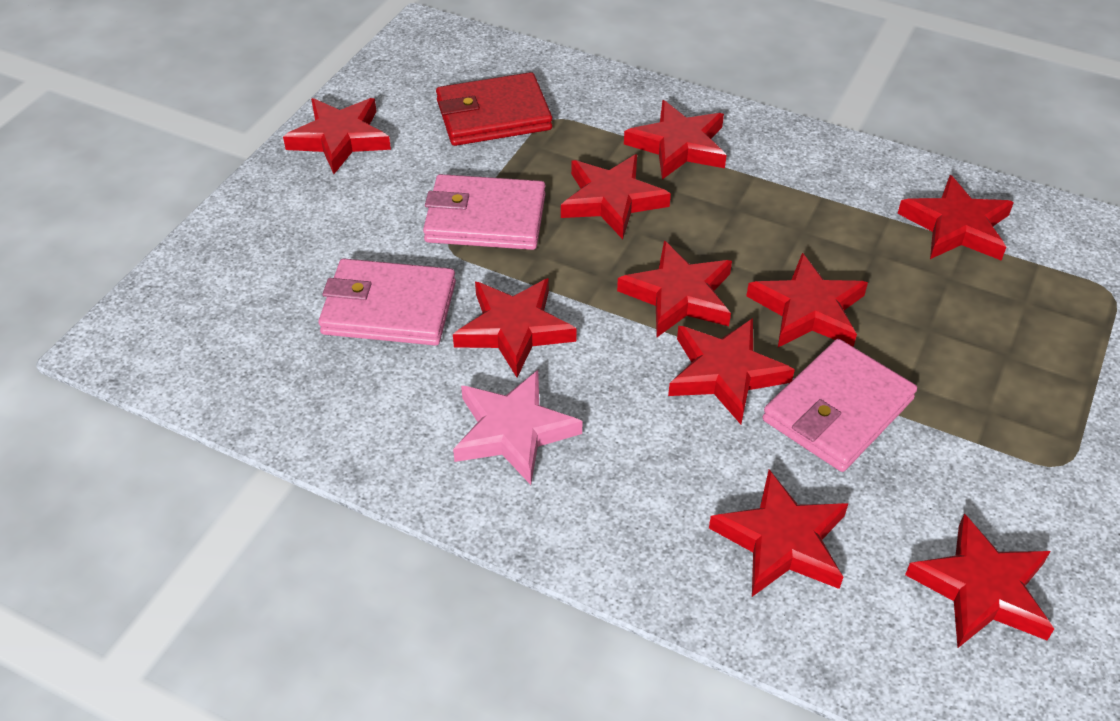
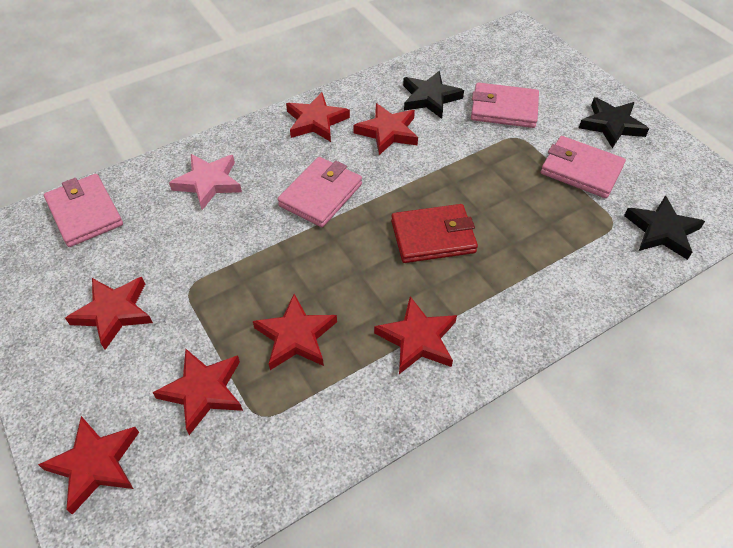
black star: none = 0 -> [403,71,464,119] [579,97,649,148] [624,195,705,260] = 3
pink wallet: [318,259,456,346] [423,174,546,250] [763,339,917,472] = 3 -> [44,174,123,247] [278,157,362,227] [471,82,539,128] [541,136,626,198] = 4
red star: [283,98,391,174] [453,278,577,377] [561,154,671,239] [617,241,732,337] [624,100,727,179] [668,318,795,424] [709,469,848,597] [747,253,868,347] [897,175,1014,261] [905,514,1054,648] = 10 -> [38,416,139,515] [65,277,153,350] [152,349,243,435] [253,294,337,370] [286,92,350,142] [353,103,418,155] [374,296,457,374] = 7

